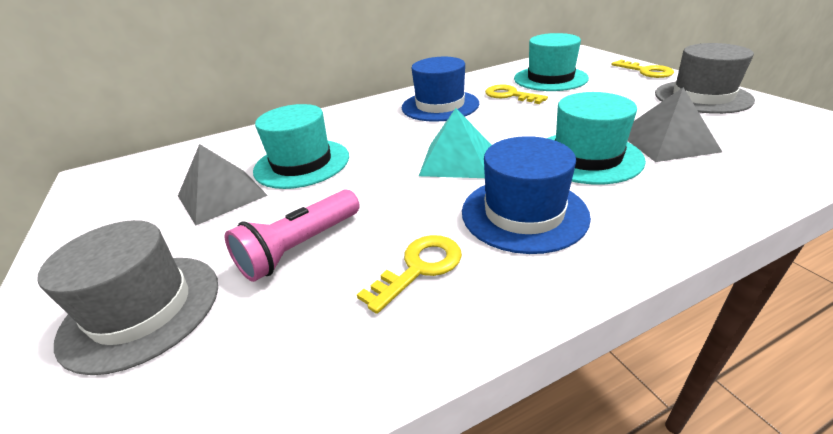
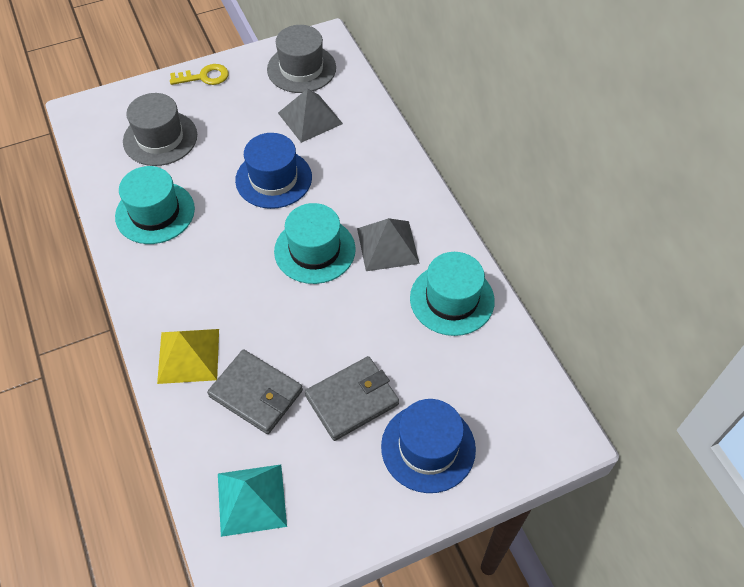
grey wallet: none = 0 -> [207,350,303,434] [305,356,399,441] = 2
pink flashlight: [225,190,360,282] = 1 -> none = 0
yellow key: [357,235,462,314] [485,84,548,104] [611,60,674,78] = 3 -> [170,64,229,85] = 1
yellow pyramid: none = 0 -> [157,329,219,384] = 1

